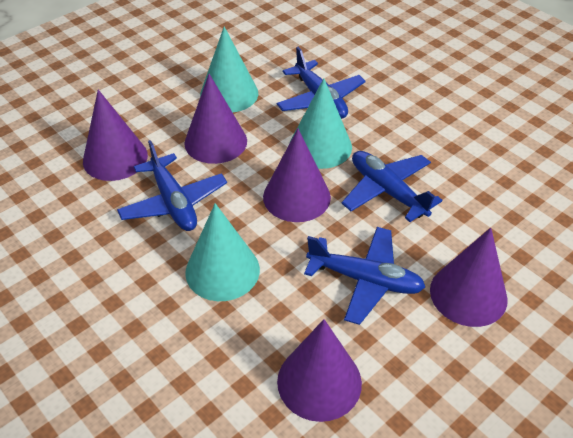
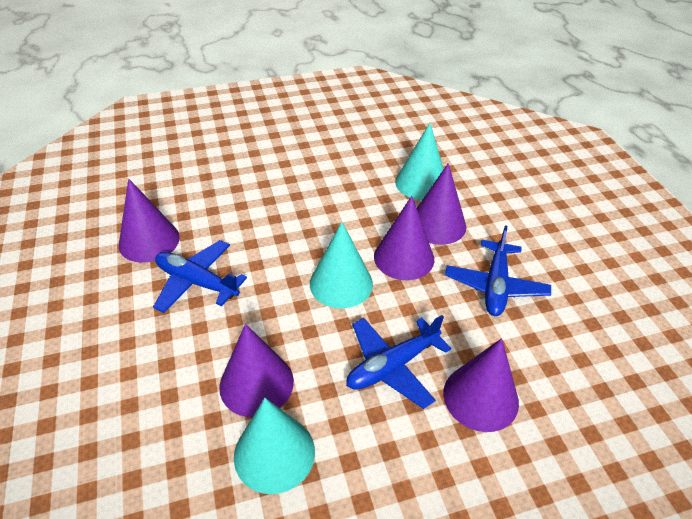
blue plane: [117,140,227,231] [277,47,366,119] [304,227,425,325] [342,151,443,222] = 4 -> [153,240,247,313] [346,315,451,409] [445,226,551,316] = 3

